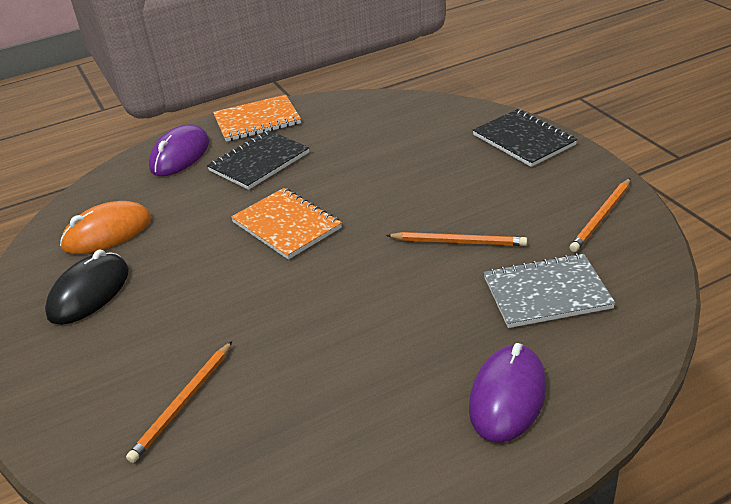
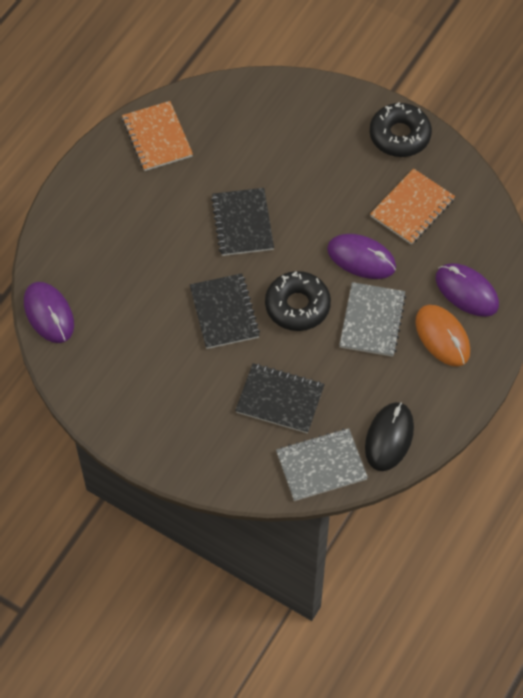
black donut: none = 0 -> [265,271,331,331] [370,102,432,157] = 2
black notebook: [207,130,309,190] [473,109,578,167] = 2 -> [190,273,260,349] [211,188,274,256] [235,363,325,433] = 3
grey notebook: [484,253,616,328] = 1 -> [276,428,368,501] [339,282,406,357] = 2
orange pencil: [126,341,232,463] [386,232,527,246] [570,178,631,252] = 3 -> none = 0
purple mouse: [149,124,209,176] [469,343,546,443] = 2 -> [24,282,74,343] [327,234,396,279] [436,263,499,317] = 3

